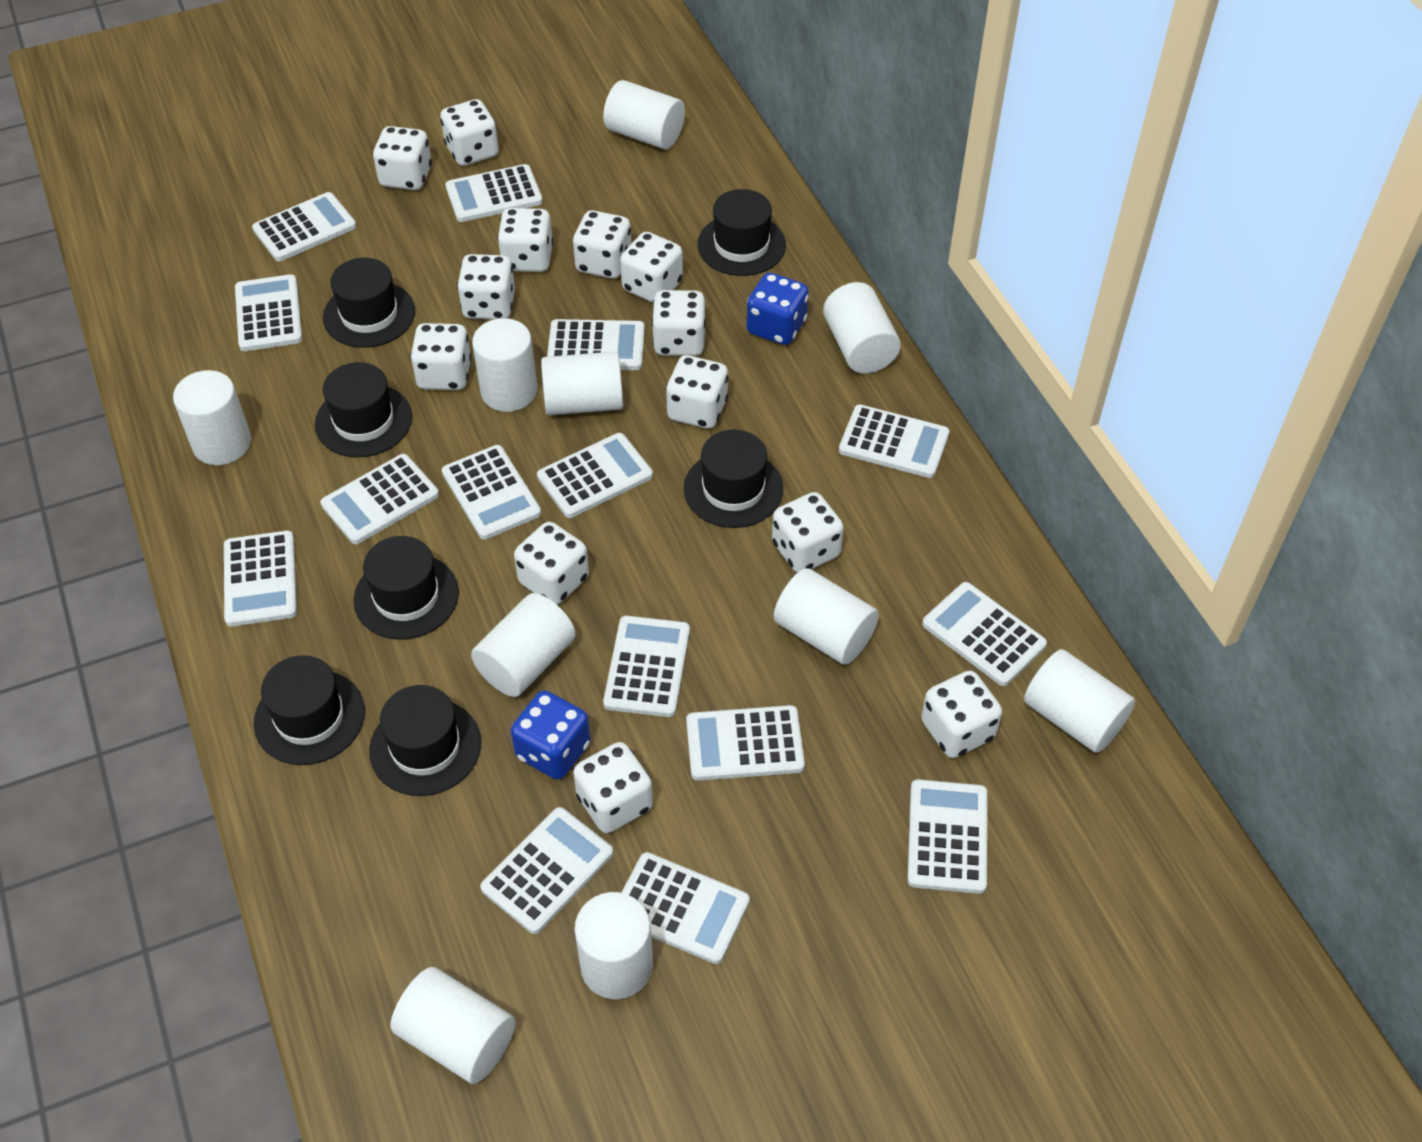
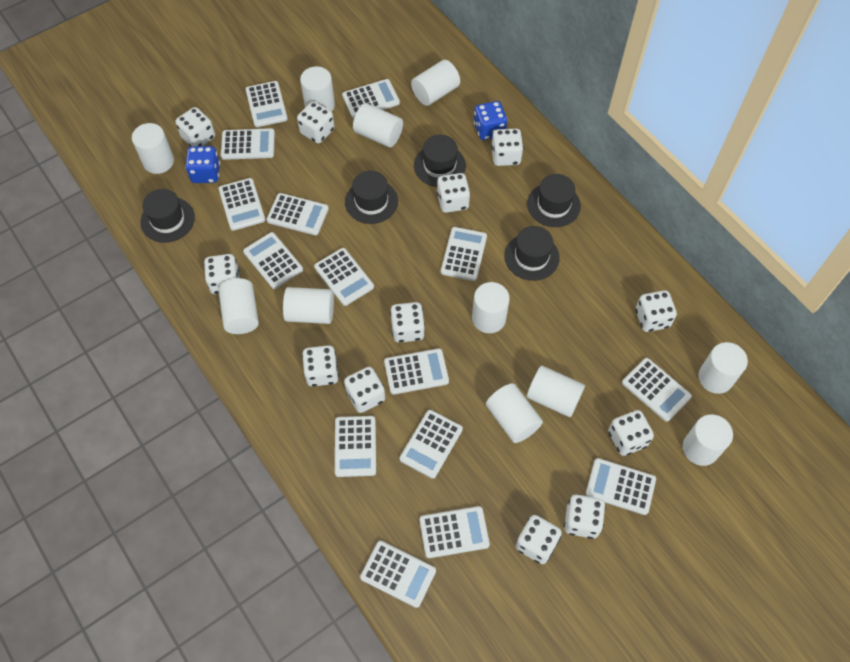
black hat: [254,655,365,765] [315,362,412,457] [323,258,415,348] [354,536,459,639] [369,685,481,796] [684,430,783,528] [698,189,786,276] = 7 -> [140,189,195,243] [345,171,398,224] [414,135,466,187] [504,226,560,281] [527,174,581,227] = 5
white cylinder: [173,370,251,465] [390,967,515,1084] [471,593,576,697] [472,318,537,412] [541,351,623,415] [574,892,653,999] [603,80,685,149] [774,568,879,665] [823,282,901,373] [1024,649,1135,753] = 10 -> [132,123,174,174] [218,278,259,334] [283,287,334,324] [300,66,335,112] [353,103,403,147] [411,60,460,106] [472,282,510,333] [486,383,543,443] [527,366,585,417] [683,414,733,466] [698,342,748,394] = 11
white dice: [373,126,432,190] [410,323,472,390] [440,99,499,166] [457,254,515,319] [497,208,553,272] [514,522,589,605] [573,210,631,279] [573,742,653,833] [620,232,683,303] [652,290,706,356] [666,355,728,429] [772,492,844,573] [921,671,1002,758] = 13 -> [176,107,215,147] [204,254,240,294] [297,101,334,143] [302,345,339,387] [344,367,385,413] [390,302,425,343] [437,173,470,213] [491,129,523,166] [516,515,562,564] [564,494,606,539] [608,410,654,456] [635,290,677,332] = 12

